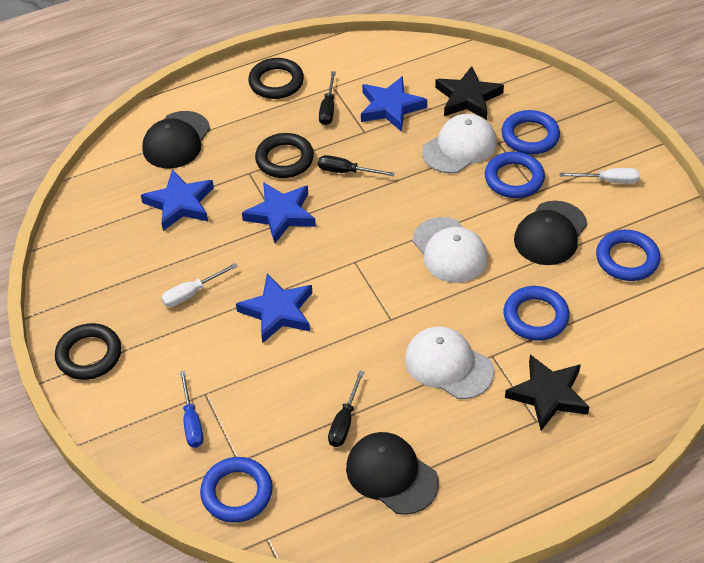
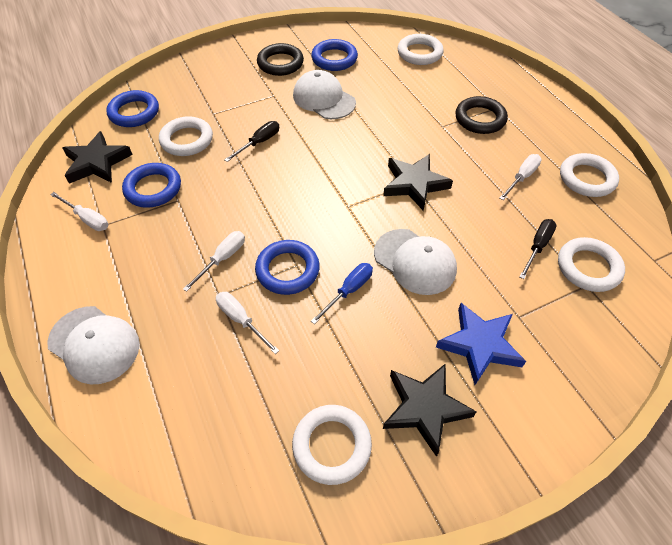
black cap: [142,111,210,168] [346,432,439,515] [514,201,587,265] = 3 -> none = 0
black ring: [55,323,121,380] [248,58,304,99] [255,133,314,178] = 3 -> [257,43,304,76] [455,96,508,134] = 2
black screwdriver: [318,155,395,176] [319,71,336,125] [328,370,364,447] = 3 -> [224,121,279,162] [519,219,557,279] = 2
black star: [435,66,504,120] [505,354,589,431] = 2 -> [62,131,133,184] [383,154,453,211] [383,363,477,457] = 3
blue ring: [200,457,273,523] [485,152,545,198] [501,110,560,154] [504,286,570,341] [596,230,660,281] = 5 -> [106,90,159,127] [122,163,181,208] [255,240,320,295] [311,39,358,71] = 4
blue star: [141,169,214,231] [236,274,312,343] [242,182,316,243] [361,76,427,132] = 4 -> [436,303,526,385] = 1
white ring: none = 0 -> [159,116,213,156] [292,405,372,485] [397,34,444,65] [558,237,625,292] [560,153,619,197] = 5
white screwdriver: [161,263,238,307] [560,168,640,184] = 2 -> [50,192,108,231] [183,231,245,292] [216,292,279,354] [499,154,542,200] = 4

